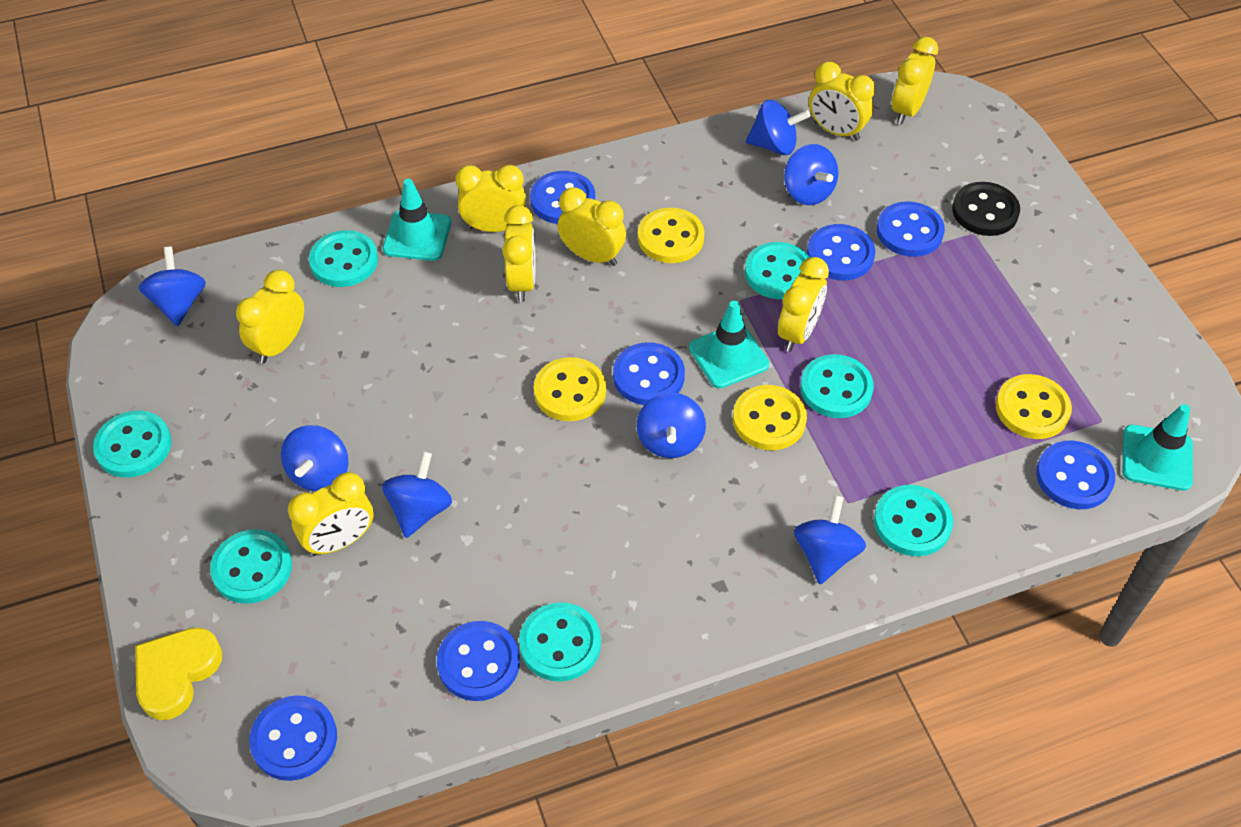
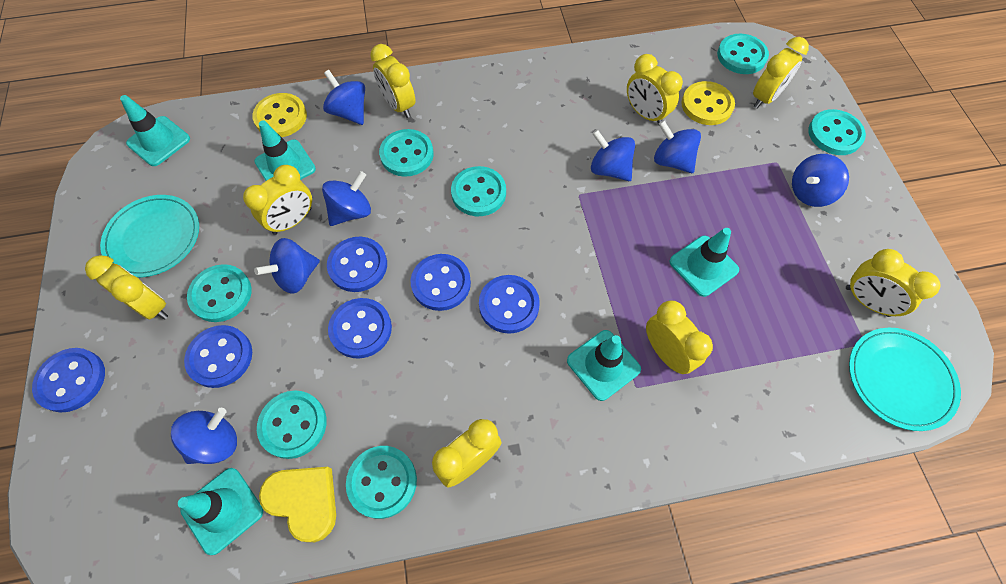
black button: [952,182,1020,236] = 1 -> none = 0
blue button: [249,695,337,781] [437,621,520,701] [530,171,595,224] [613,342,685,405] [807,224,875,280] [877,201,945,257] [1036,441,1115,509] = 7 -> [32,348,105,412] [184,325,252,388] [327,237,387,292] [328,298,392,358] [411,254,471,311] [479,275,540,334] = 6
turquoise plate: none = 0 -> [100,195,199,278] [849,328,961,431] = 2
turquoise traffic cone: [383,179,451,261] [689,300,769,388] [1122,404,1193,491] = 3 -> [120,95,190,166] [178,468,263,555] [254,120,316,181] [567,330,641,401] [670,228,739,297] = 5
yellow button: [534,357,606,421] [638,208,704,263] [733,385,807,450] [996,374,1072,439] = 4 -> [252,93,307,137] [681,81,735,125] = 2

